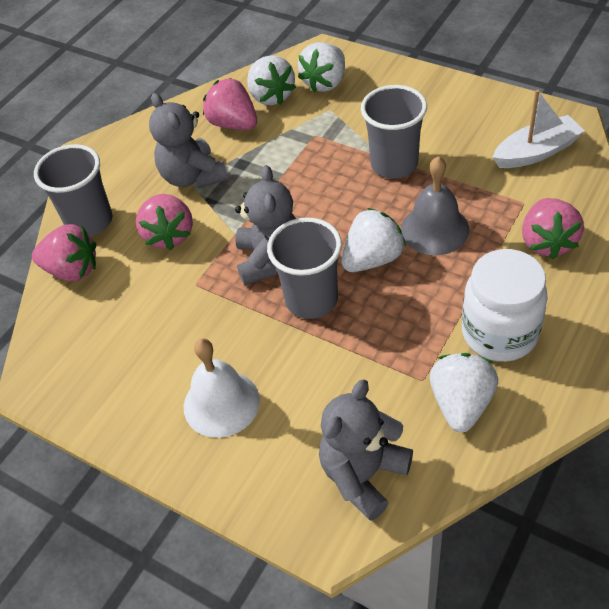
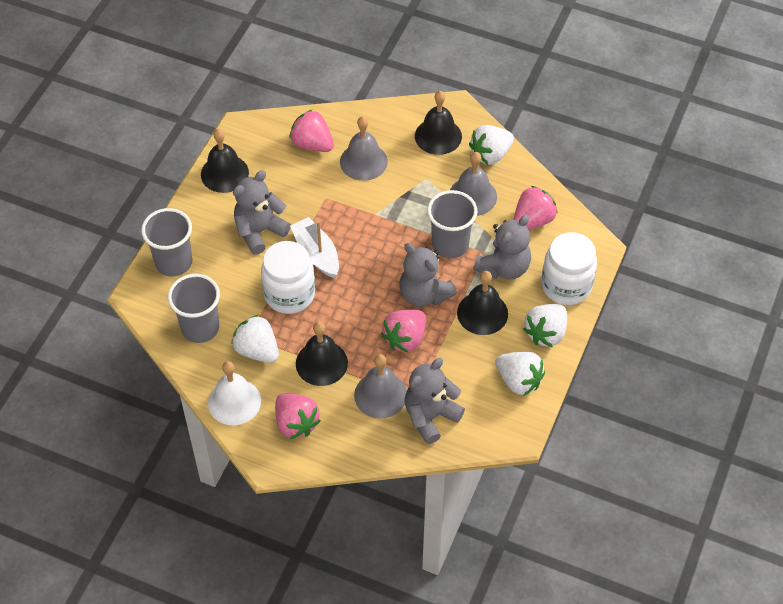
black bell: none = 0 -> [201,129,249,193] [296,322,348,386] [415,91,462,155] [457,271,508,335] = 4
grey bell: [401,156,469,255] = 1 -> [340,116,388,181] [354,354,407,418] [450,152,497,216] = 3
grey teddy bear: [149,93,228,188] [235,165,296,285] [319,379,413,521] = 3 -> [233,171,291,255] [399,243,457,307] [405,358,465,444] [473,215,531,279] = 4
white jar: [462,249,548,362] = 1 -> [261,241,315,314] [542,232,597,305] = 2

